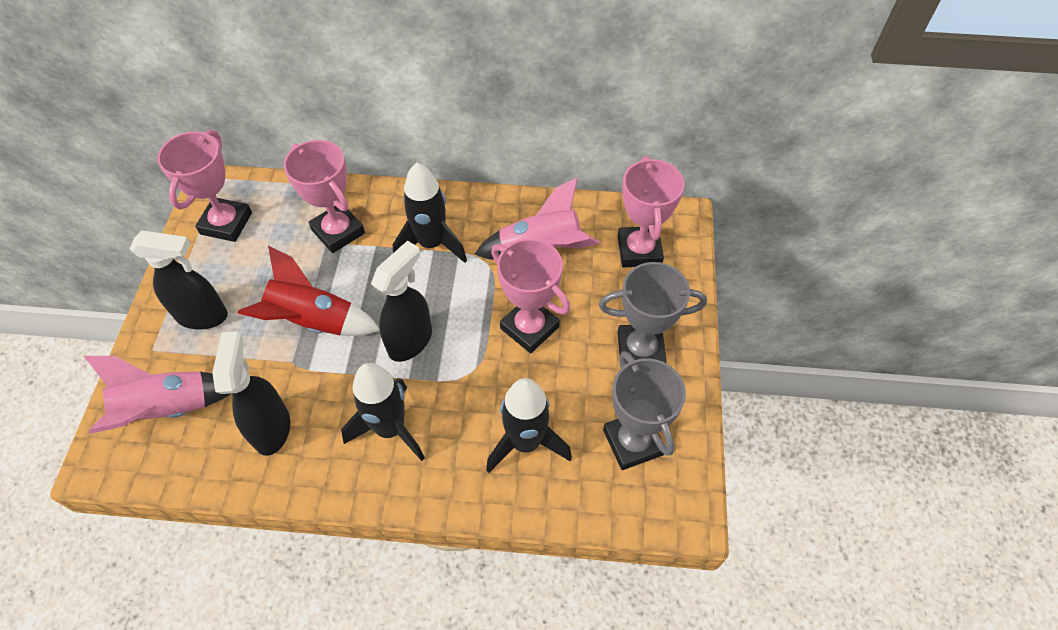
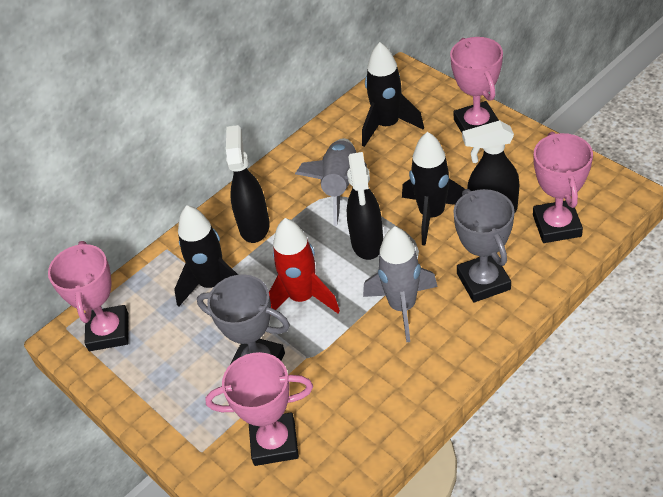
grey rocket: none = 0 -> [295,138,367,226] [363,226,438,343] = 2
pink rocket: [84,356,232,434] [475,178,600,260] = 2 -> none = 0

